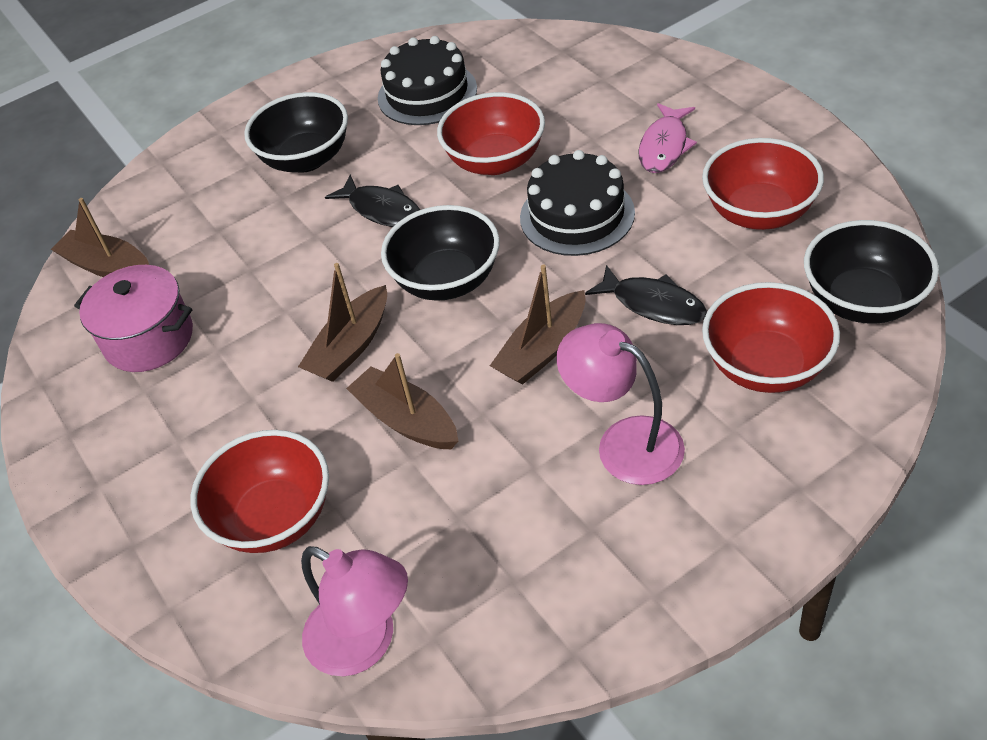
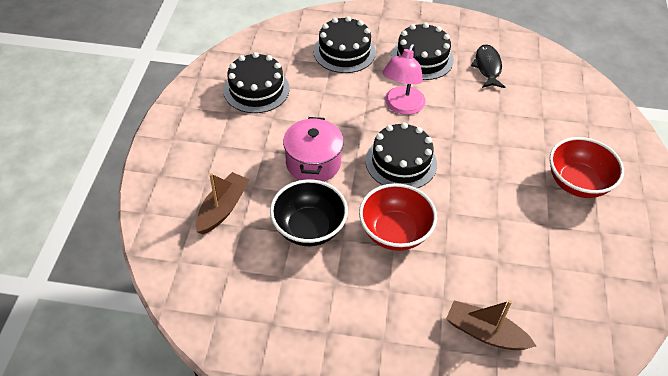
black bowl: [244,92,348,173] [381,205,500,301] [804,220,939,324] = 3 -> [270,179,348,246] = 1
black cake: [378,36,477,125] [520,150,635,256] = 2 -> [224,52,289,113] [313,16,376,73] [366,122,437,188] [391,23,454,80] = 4
black fish: [325,174,420,227] [585,265,707,325] = 2 -> [471,44,505,88] = 1
brown boat: [51,198,149,277] [298,263,387,382] [346,353,458,450] [490,265,585,385] = 4 -> [196,172,250,234] [446,300,536,350] = 2
pink fish: [638,103,697,173] = 1 -> none = 0
pink lamp: [301,546,408,676] [556,323,685,485] = 2 -> [383,44,426,115] = 1
red bowl: [191,430,329,553] [437,92,545,175] [702,138,824,230] [702,282,840,393] = 4 -> [359,183,437,251] [549,137,624,198] = 2

